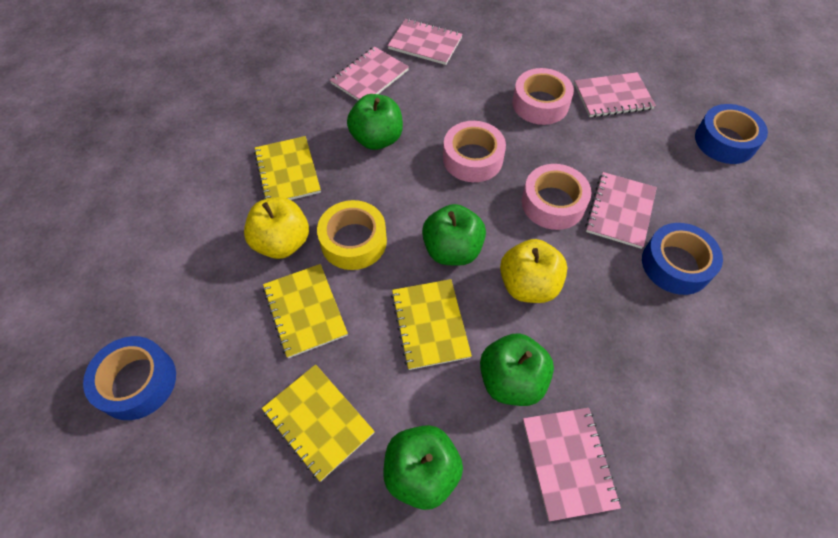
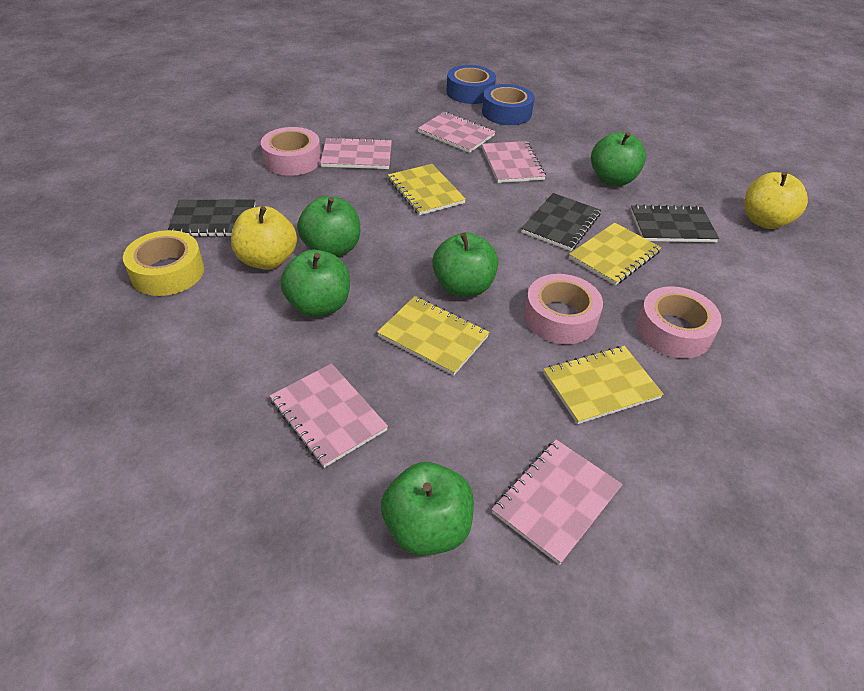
black notebook: none = 0 -> [168,200,255,237] [521,193,601,251] [631,204,719,242] = 3
blue tape: [83,336,176,420] [642,223,723,295] [695,104,768,164] = 3 -> [446,65,496,104] [482,84,534,125] = 2
green apple: [347,94,403,150] [383,425,463,510] [422,204,486,266] [480,333,554,406] = 4 -> [281,249,350,317] [297,196,360,257] [381,462,474,556] [432,232,498,297] [591,132,646,186] = 5

